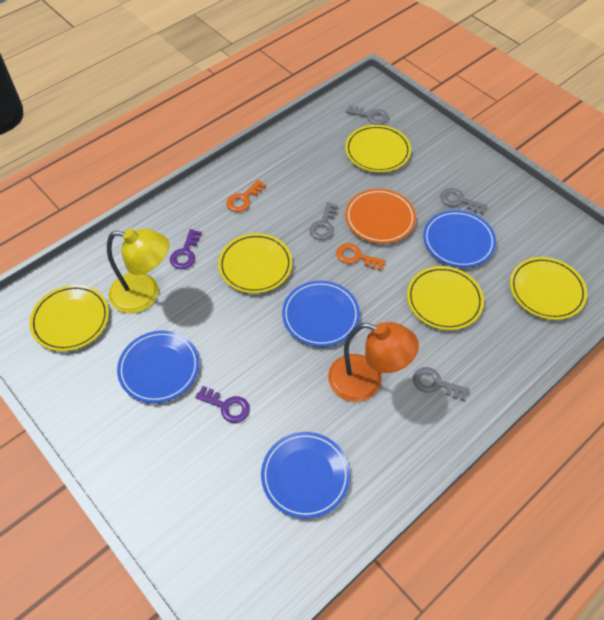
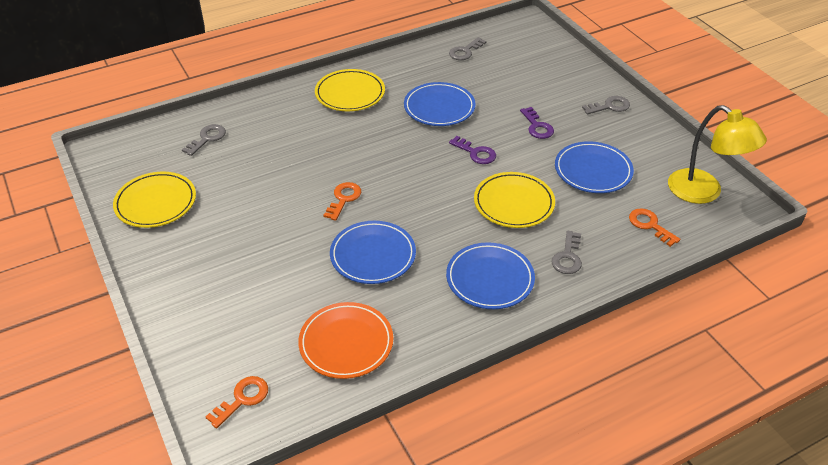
orange key: [226,180,266,212] [336,243,386,271] = 2 -> [206,376,268,428] [323,182,361,221] [629,208,681,247] = 3
orange lamp: [328,322,419,402] = 1 -> none = 0
yellow plate: [29,285,109,351] [218,233,292,293] [345,125,411,172] [407,266,484,330] [510,257,587,320] = 5 -> [113,172,196,228] [315,69,385,111] [474,172,555,228] = 3

